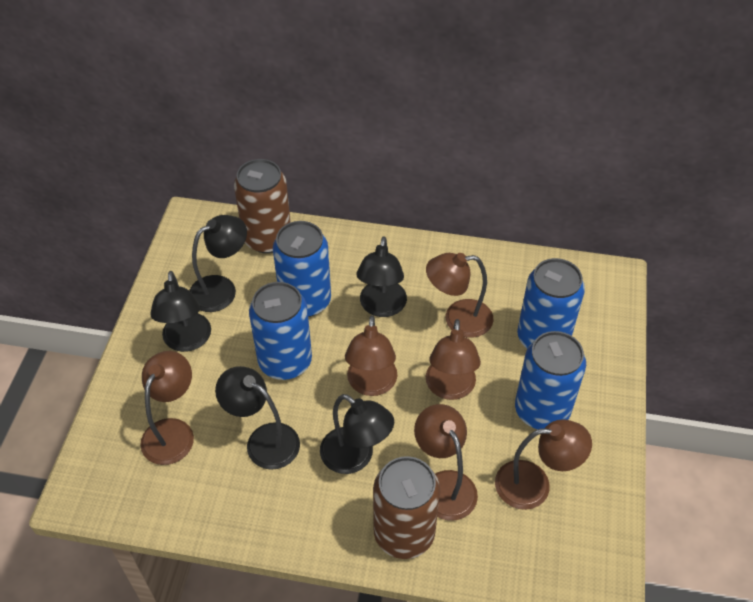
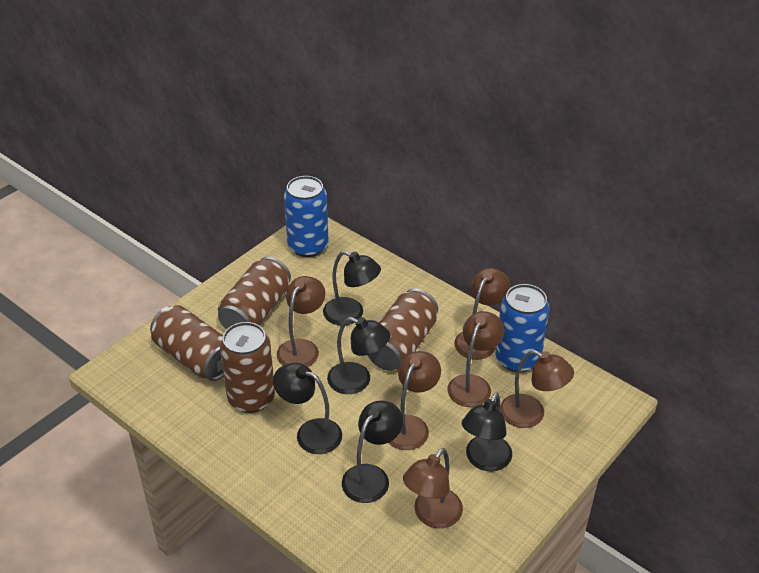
blue can: [249,282,312,380] [273,221,331,317] [515,331,586,429] [517,258,585,349] = 4 -> [284,176,329,257] [495,284,550,372] = 2
brown can: [234,159,291,253] [373,456,440,559] = 2 -> [150,305,224,381] [218,257,291,330] [220,322,275,413] [368,289,438,371] = 4

